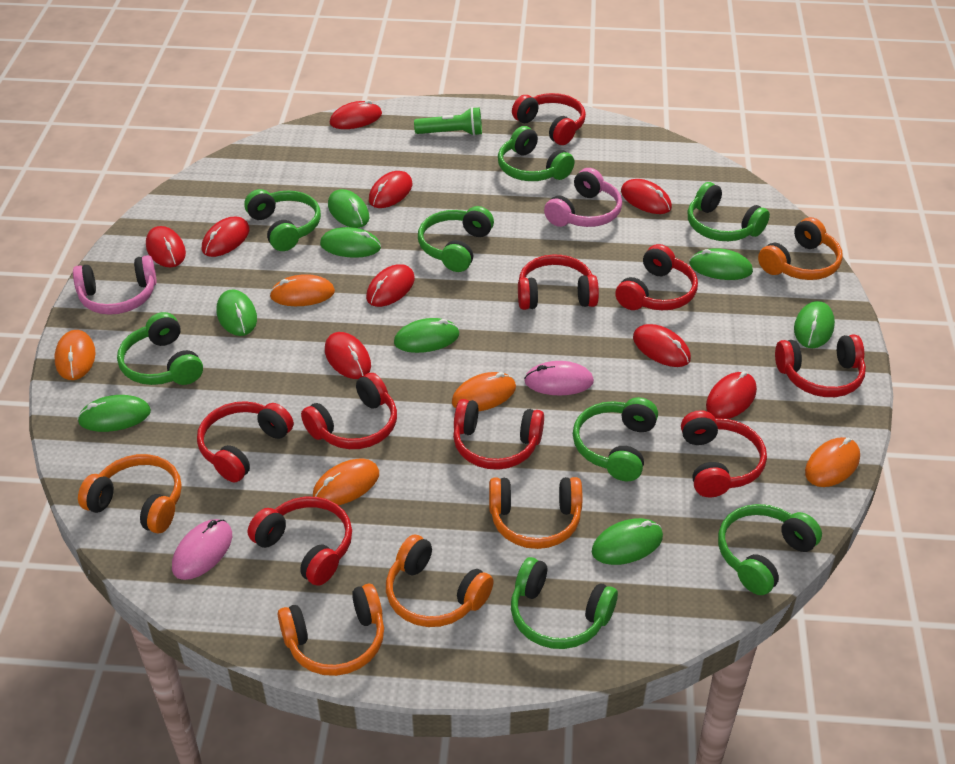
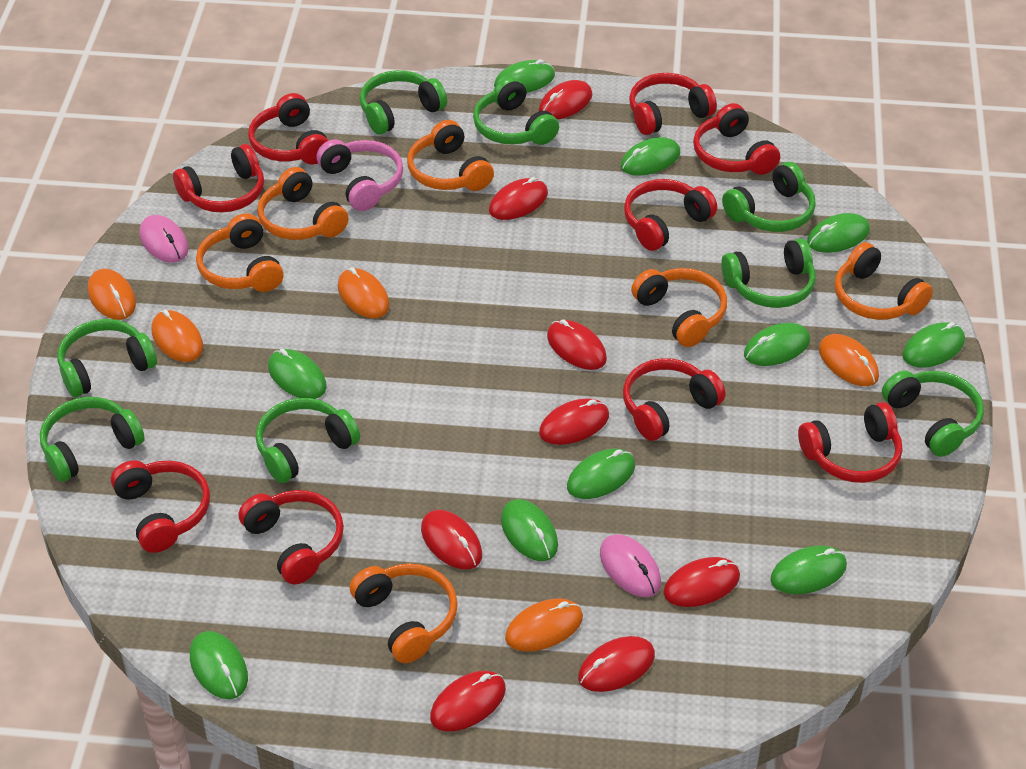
green flashlight: [414,107,482,136] = 1 -> none = 0
green mouse: [77,395,151,432] [217,290,257,336] [320,227,381,258] [328,189,369,228] [394,318,459,353] [592,518,663,565] [689,248,753,280] [794,301,835,348] = 8 -> [190,631,248,699] [268,349,327,399] [494,60,555,93] [501,499,558,561] [567,449,635,499] [621,137,680,176] [744,323,810,366] [770,546,847,594] [807,213,870,253] [903,322,965,368] = 10
orange headphones: [78,454,182,533] [278,584,384,676] [386,535,494,627] [489,477,582,549] [758,217,843,280] = 5 -> [196,213,284,292] [257,167,349,240] [350,563,458,663] [407,120,494,191] [631,268,727,347] [835,242,933,320] = 6
pink headphones: [73,255,157,315] [544,168,622,227] = 2 -> [316,139,403,211] = 1
red mouse: [146,226,186,267] [202,217,250,257] [325,332,371,379] [330,100,382,129] [366,264,415,307] [369,171,413,208] [621,179,672,214] [633,324,691,367] [706,371,757,419] = 9 -> [421,510,482,569] [430,671,506,731] [489,177,548,220] [539,80,592,119] [539,398,609,445] [547,319,607,370] [578,636,655,692] [663,557,740,607] = 8

